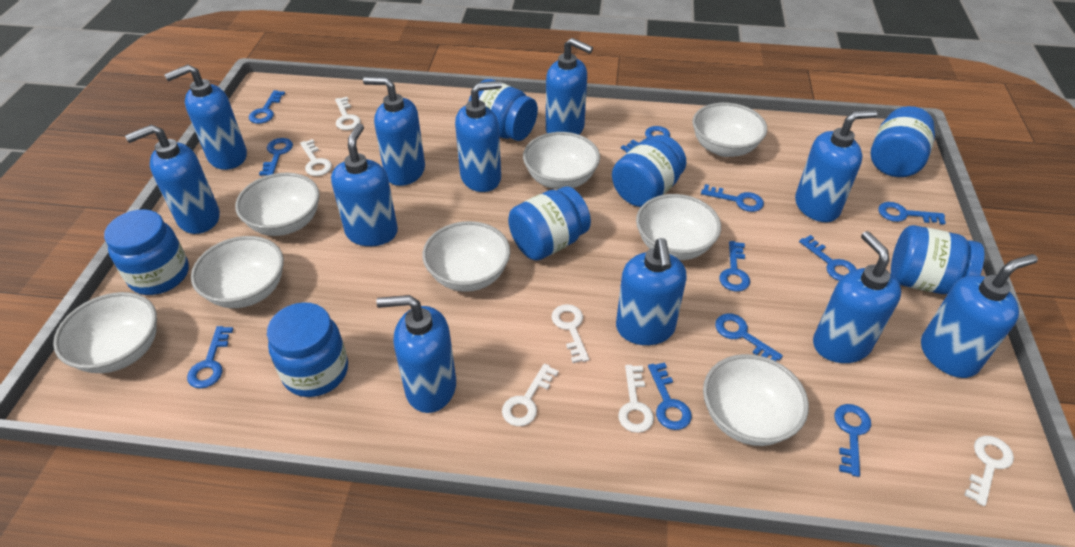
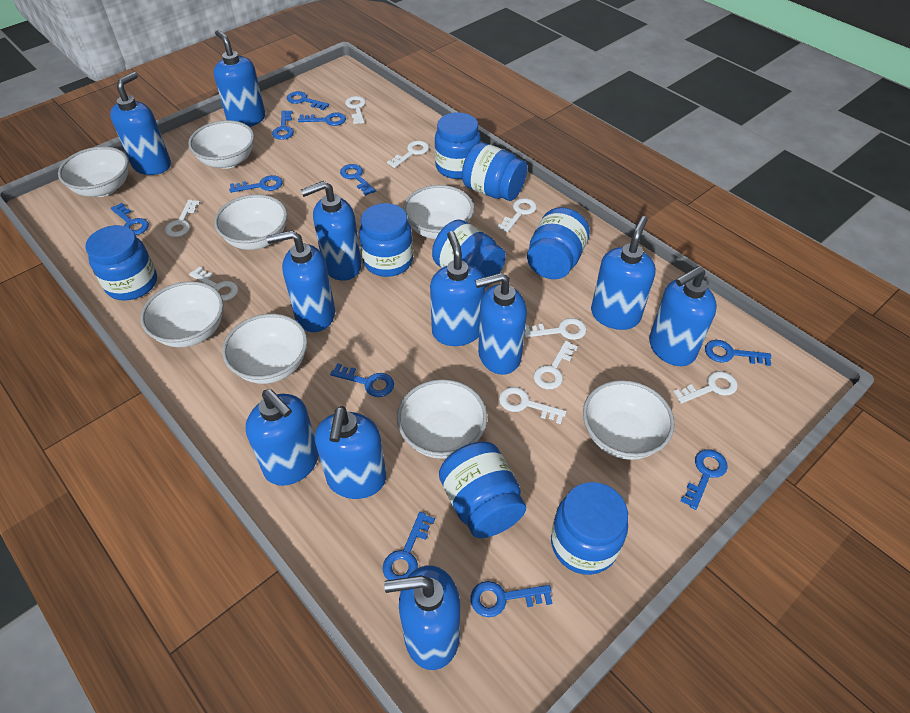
blue jar: [104,209,189,295] [267,302,348,397] [468,79,538,141] [508,186,591,261] [612,135,686,207] [870,106,935,177] [891,225,984,294] = 7 -> [85,225,157,300] [359,203,413,277] [432,220,506,287] [435,112,481,179] [439,441,526,538] [462,142,527,201] [527,207,590,279] [551,482,628,575] = 8
white key: [300,139,332,176] [335,97,361,130] [502,364,559,426] [552,304,589,363] [618,365,654,433] [965,436,1014,506] = 6 -> [165,200,200,237] [189,267,238,301] [345,96,366,124] [387,141,429,168] [497,198,537,232] [499,387,566,424] [524,318,587,340] [534,341,578,389] [674,371,738,404] = 9

